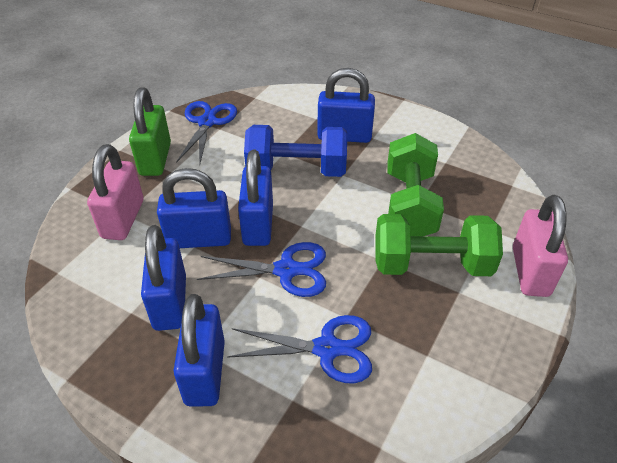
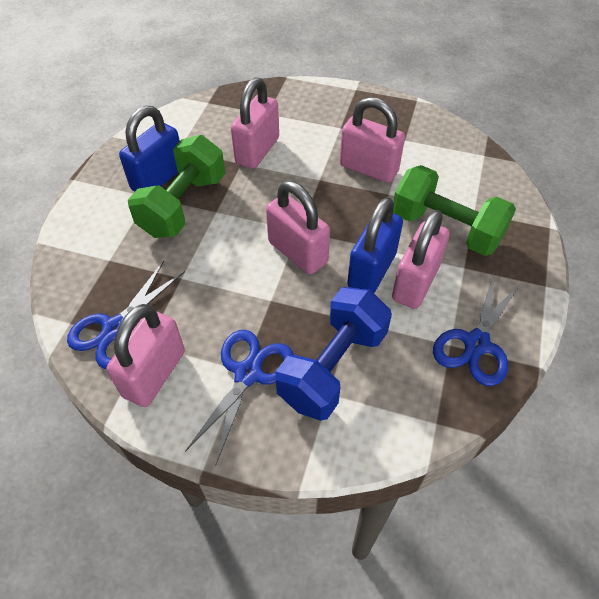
blue padlock: [141,225,186,331] [157,168,231,248] [174,294,225,407] [238,150,273,246] [317,68,375,143] = 5 -> [119,106,180,191] [347,197,403,293] = 2
green padlock: [129,87,171,176] = 1 -> none = 0
pink padlock: [87,144,144,240] [513,195,568,297] = 2 -> [107,304,185,407] [231,77,279,169] [266,181,330,274] [340,97,405,183] [392,210,450,309] = 5

